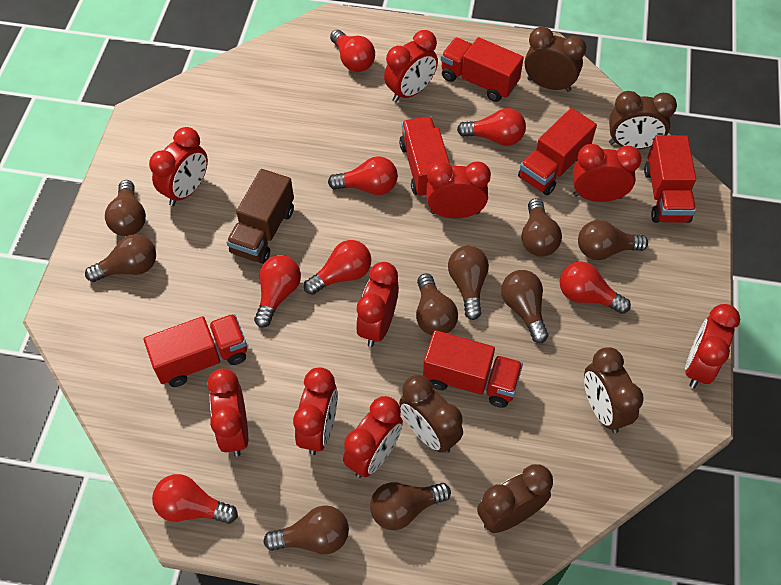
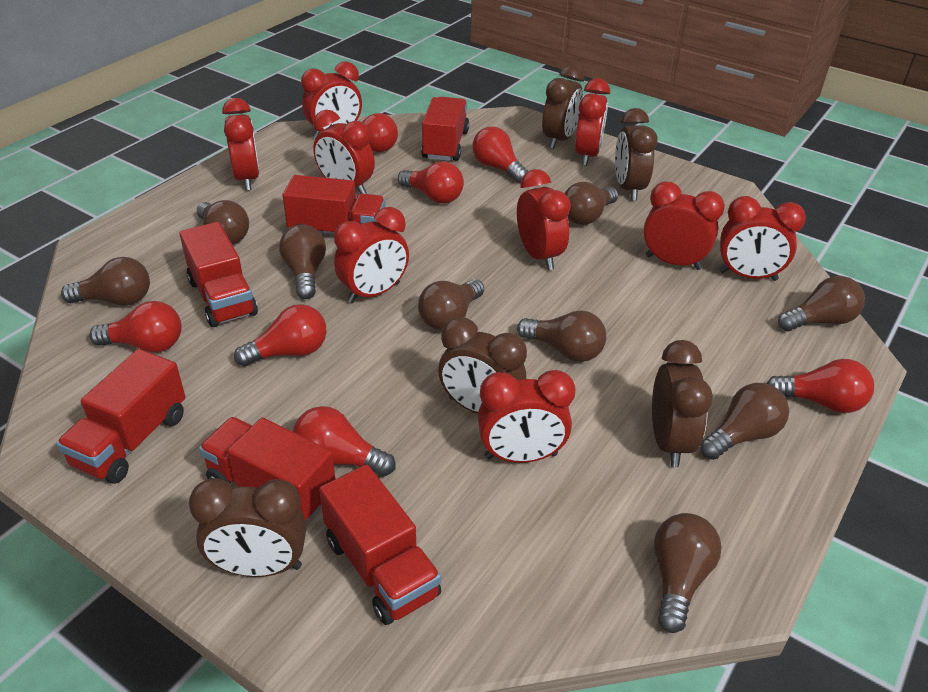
brown truck: [226,169,294,264] = 1 -> none = 0

